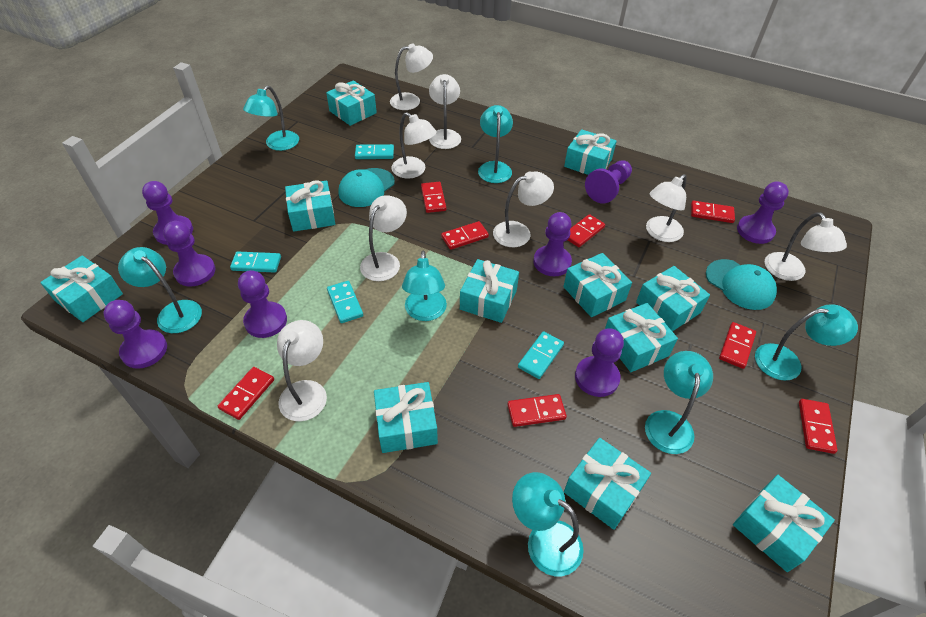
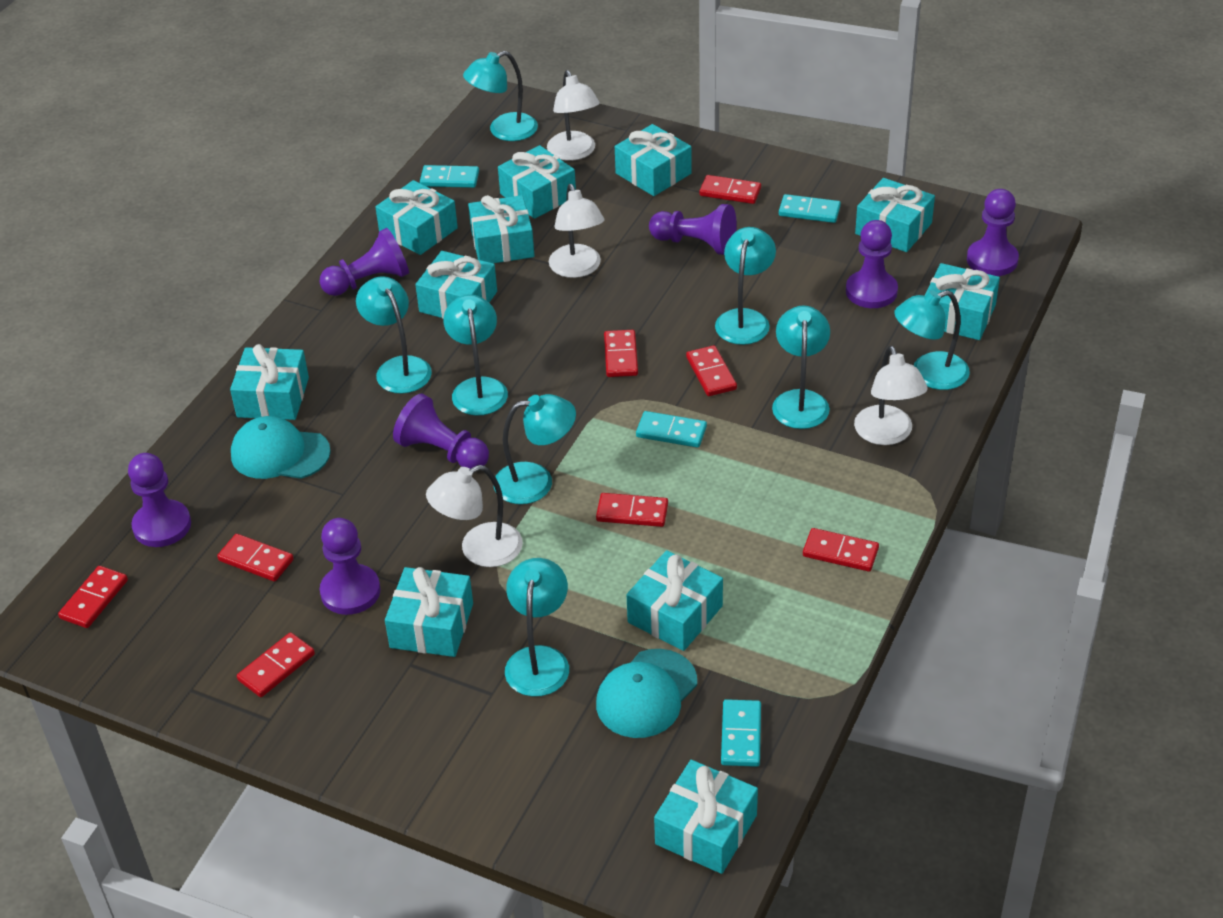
purple pawn: [103,300,167,369] [142,181,193,245] [163,221,216,287] [238,270,287,338] [533,212,572,276] [575,328,624,397] [585,160,632,204] [737,182,789,244] = 8 -> [128,453,191,547] [320,228,409,296] [320,518,381,615] [393,394,489,469] [649,204,737,255] [846,220,898,308] [967,189,1019,276] = 7
turquoise lamp: [118,247,202,333] [243,86,299,151] [402,250,447,321] [478,105,513,183] [512,472,584,576] [645,351,713,454] [755,304,858,381] = 7 -> [356,276,432,394] [443,294,508,416] [463,51,538,141] [493,394,576,504] [505,558,569,697] [715,227,776,345] [772,305,830,429] [894,290,970,390] = 8
white lamp: [277,320,327,422] [360,195,407,281] [390,43,433,110] [391,112,437,179] [429,74,461,149] [493,172,554,247] [646,174,687,242] [765,212,847,281] = 8 -> [426,465,523,567] [547,70,600,161] [549,184,604,278] [854,346,928,445] = 4

